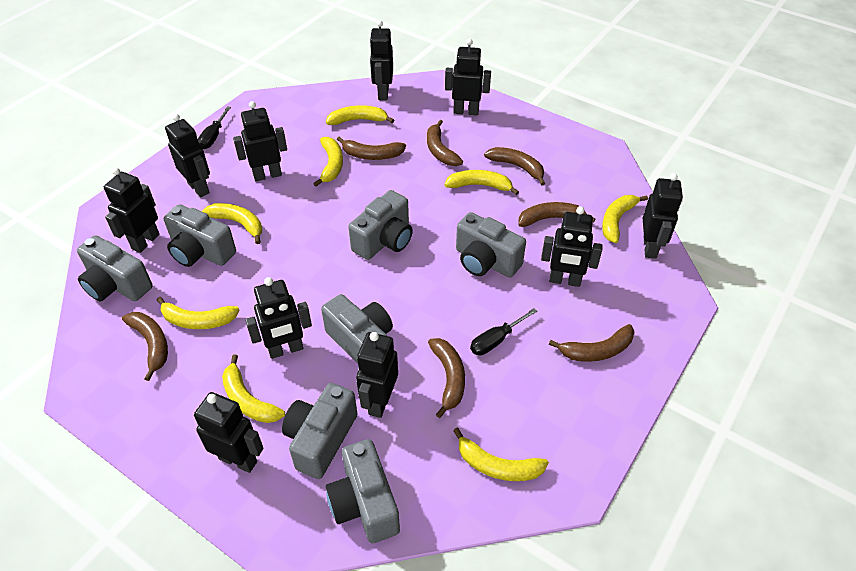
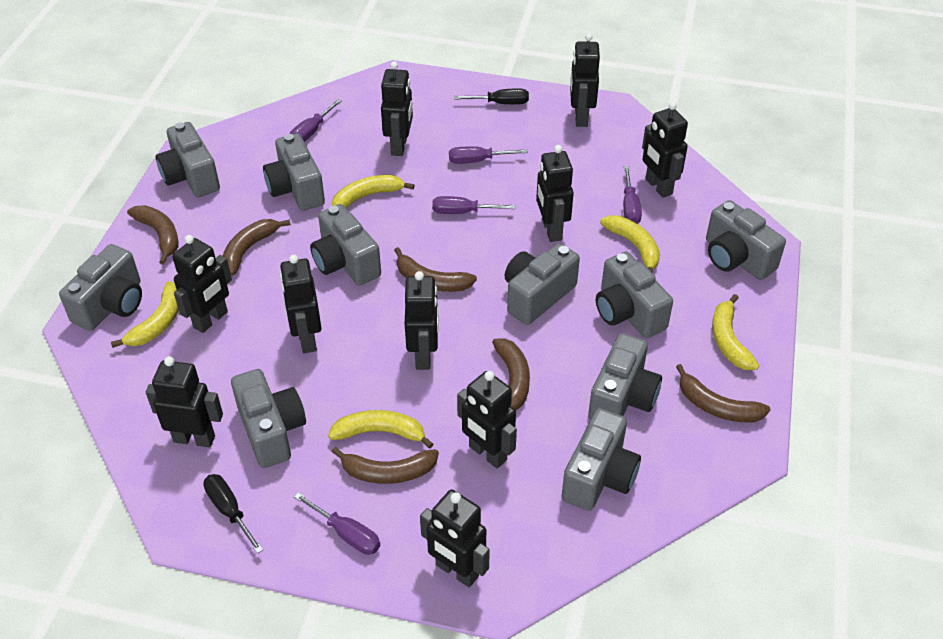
brown banana: [122,312,168,381] [337,136,406,160] [427,120,463,166] [428,338,465,418] [484,147,545,186] [518,202,595,227] [549,324,635,362] = 7 -> [127,205,179,265] [223,219,291,276] [332,447,439,484] [394,247,477,292] [492,338,530,410] [676,364,771,423] = 6
grey camera: [77,235,153,301] [164,204,236,267] [282,383,357,479] [321,294,393,364] [326,439,400,543] [348,190,413,260] [456,212,526,278] = 7 -> [59,244,142,331] [156,122,220,197] [231,369,306,468] [263,133,325,211] [310,204,381,286] [505,243,580,325] [561,408,641,511] [588,333,662,420] [596,251,673,338] [706,200,786,280] = 10
purple screwdriver: none = 0 -> [290,99,342,142] [294,492,380,555] [432,196,515,214] [449,146,528,164] [623,166,642,224] = 5
yellow banana: [157,297,239,329] [202,203,262,244] [222,355,285,423] [313,137,343,187] [326,105,394,125] [445,170,519,195] [453,428,549,481] [602,195,648,243] = 8 -> [111,281,179,348] [328,410,433,449] [332,175,415,209] [600,215,660,272] [712,294,759,370] = 5

